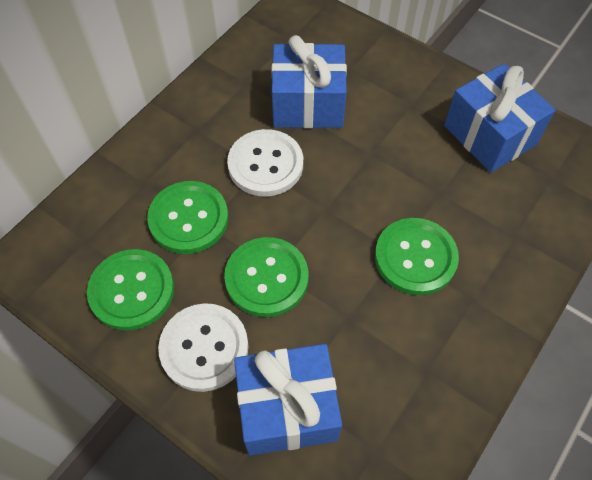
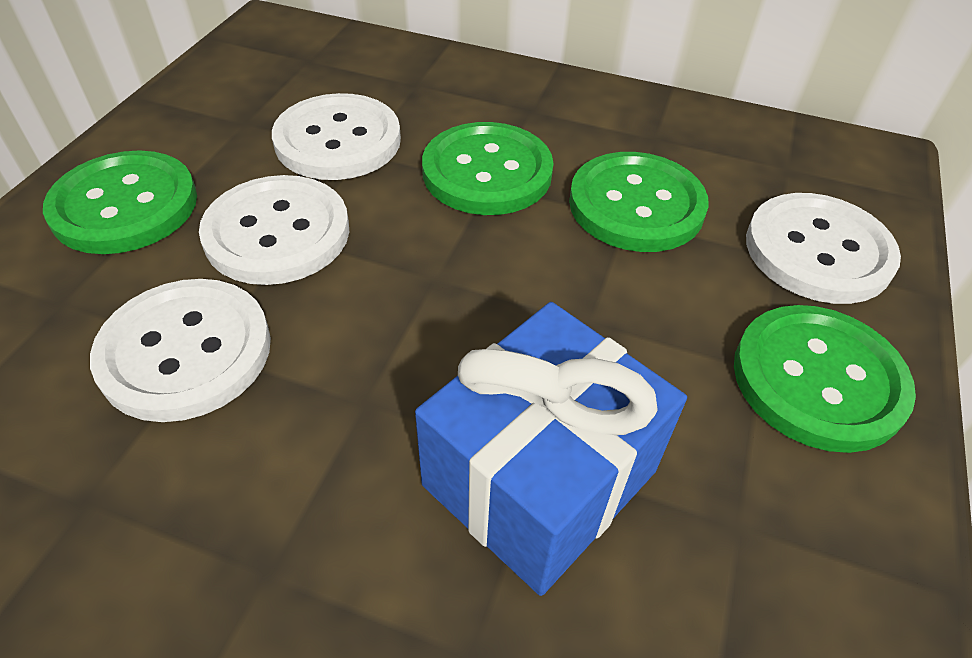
blue gift: [234,344,342,456] [272,35,347,128] [444,63,556,173] = 3 -> [415,302,687,596] = 1
white button: [158,303,248,392] [227,129,303,196] = 2 -> [90,279,271,422] [199,175,349,285] [272,93,401,180] [746,193,901,304] = 4

